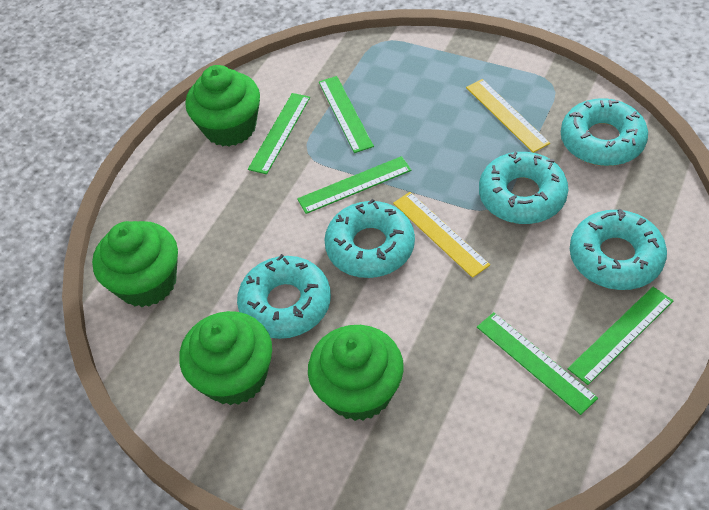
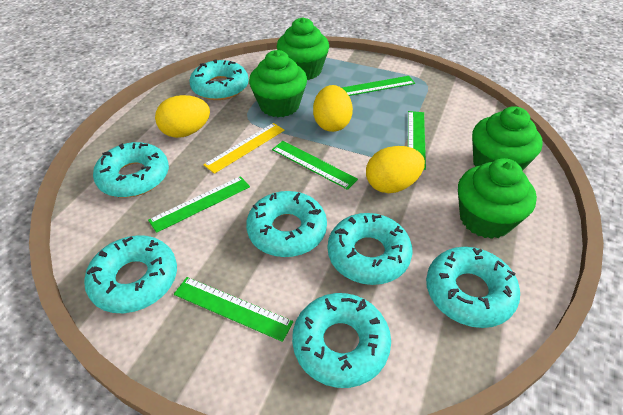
turquoise donut: [237,254,331,339] [324,199,415,278] [479,152,568,224] [561,98,648,166] [570,208,667,290] = 5 -> [84,235,177,313] [93,142,169,197] [190,59,249,100] [246,191,327,257] [292,293,391,388] [328,213,412,285] [426,247,520,328] = 7
yellow egg: none = 0 -> [155,95,210,138] [313,85,353,132] [366,146,425,193] = 3
yellow ruler: [393,192,490,278] [466,79,550,153] = 2 -> [203,123,285,174] = 1

